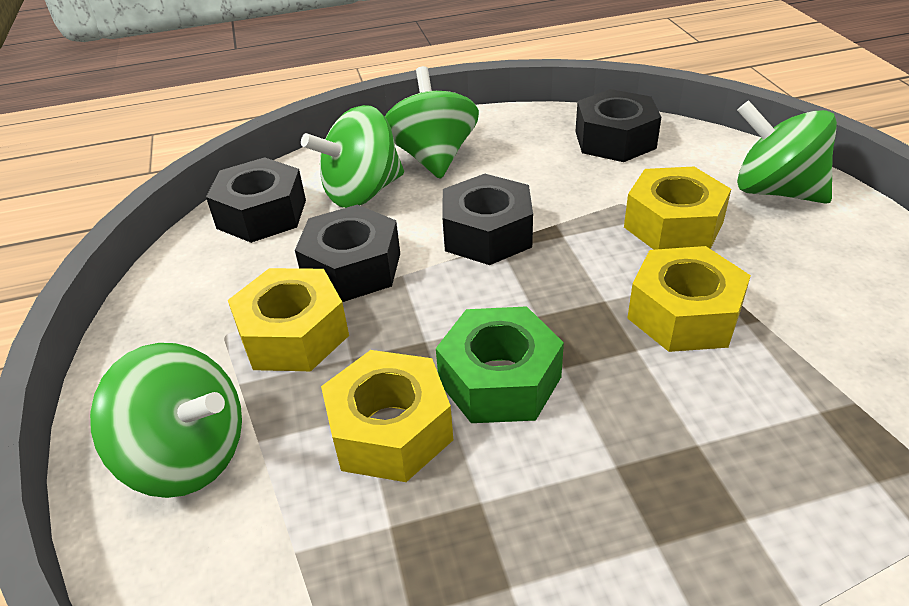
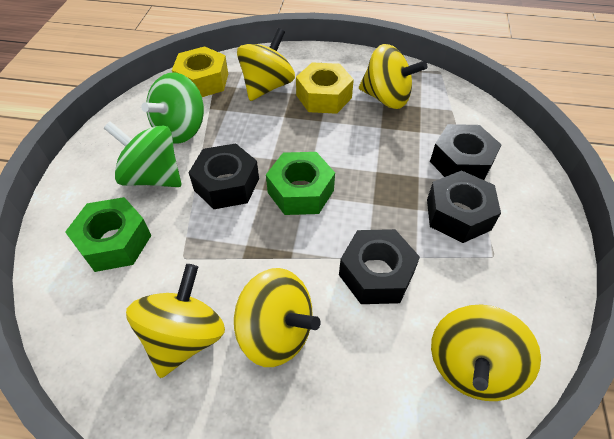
green nut: [436,306,564,423] = 1 -> [65,197,151,272] [266,152,335,215] = 2
green spinning top: [90,343,242,498] [301,105,404,208] [385,66,479,179] [737,100,837,204] = 4 -> [104,121,182,187] [141,73,204,144] = 2
yellow nut: [228,268,349,371] [321,350,453,482] [624,167,731,250] [627,246,751,352] = 4 -> [172,46,228,97] [296,62,354,114] = 2
yellow spinning top: none = 0 -> [126,264,225,378] [234,268,321,367] [237,28,295,101] [359,44,427,109] [431,304,541,401] = 5

